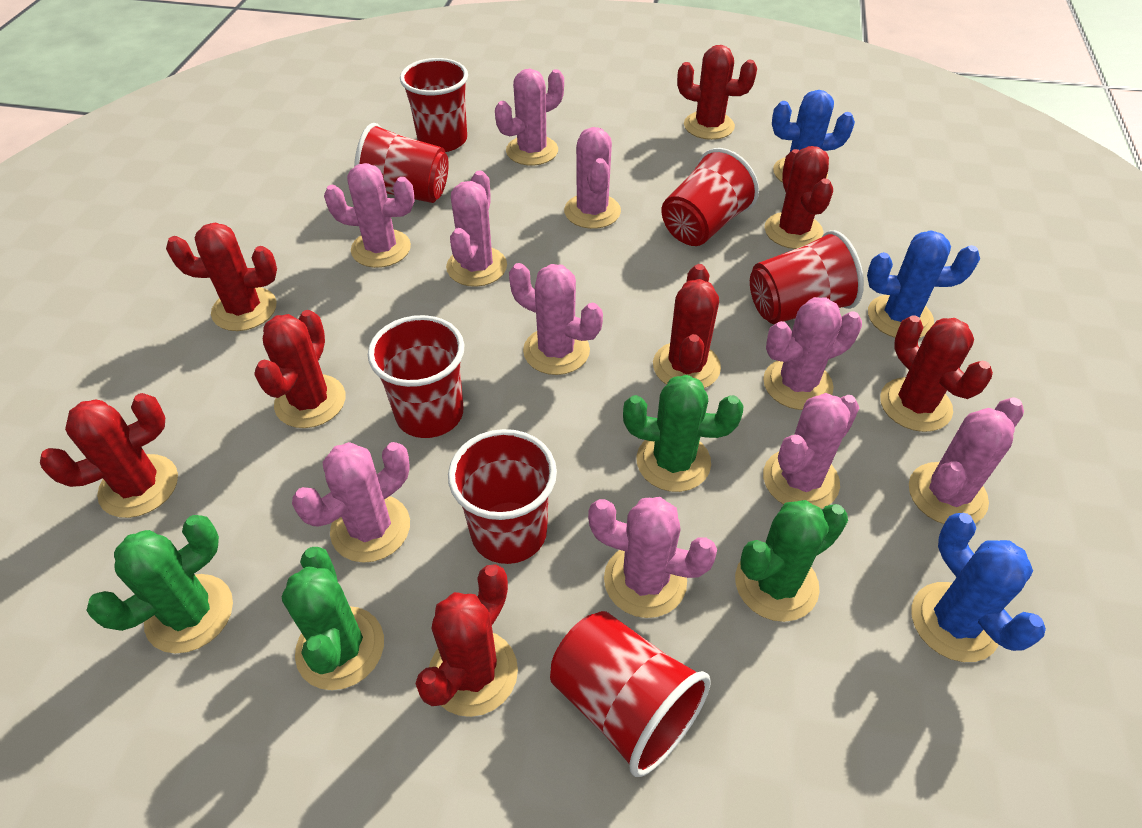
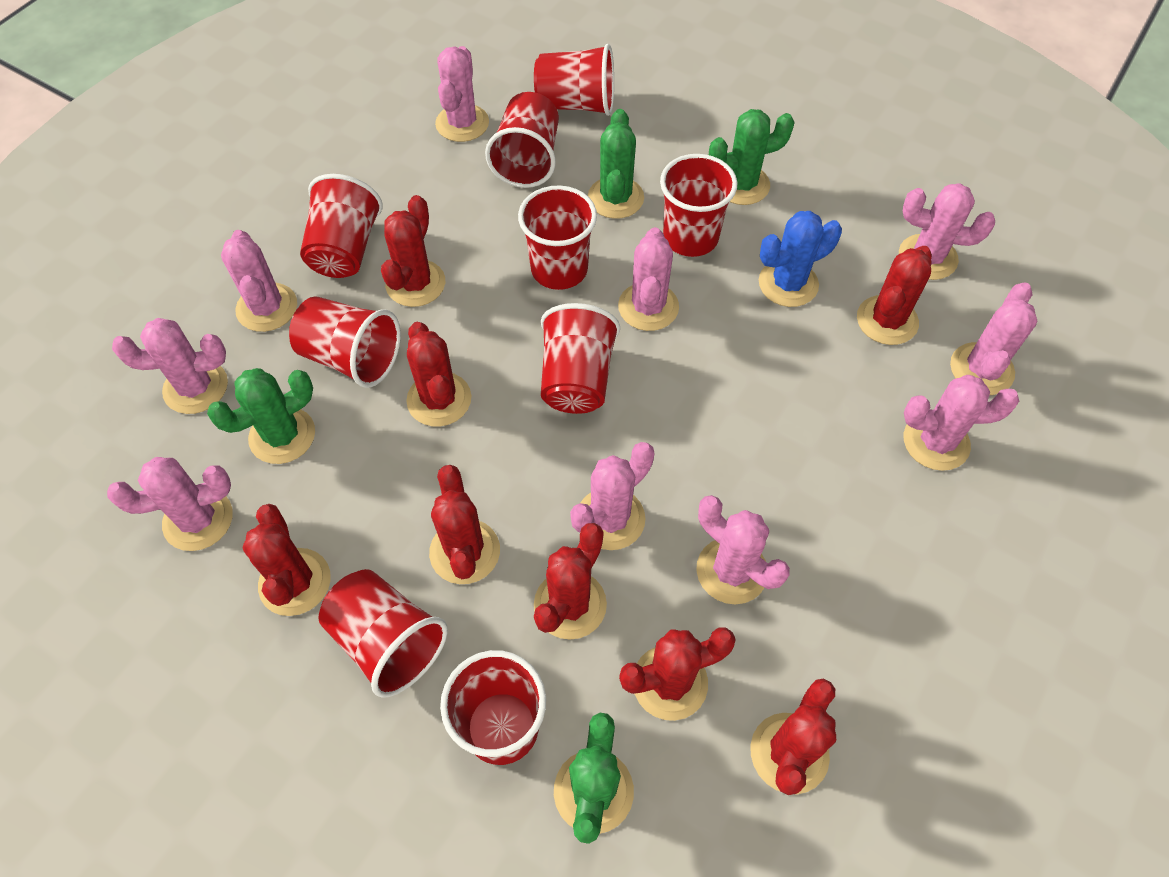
blue cactus: [772,90,855,183] [867,230,980,338] [911,513,1046,662] = 3 -> [759,211,842,307] = 1
red cup: [354,123,449,203] [368,315,464,438] [400,58,468,152] [448,429,557,564] [550,611,711,777] [661,148,759,246] [750,230,864,324] = 7 -> [289,296,401,388] [300,174,383,278] [318,569,448,698] [440,650,546,765] [485,92,559,188] [518,185,597,290] [534,44,614,116] [541,303,620,414] [660,154,737,257] = 9

